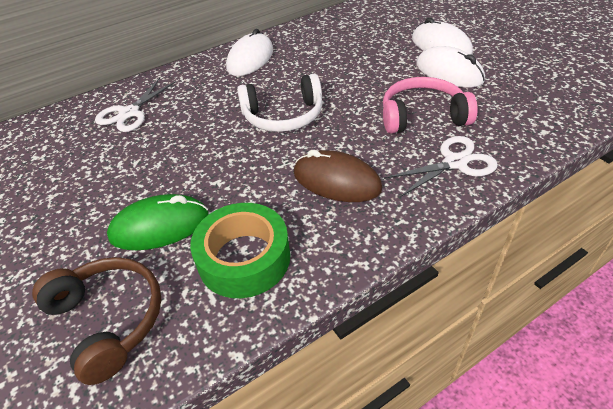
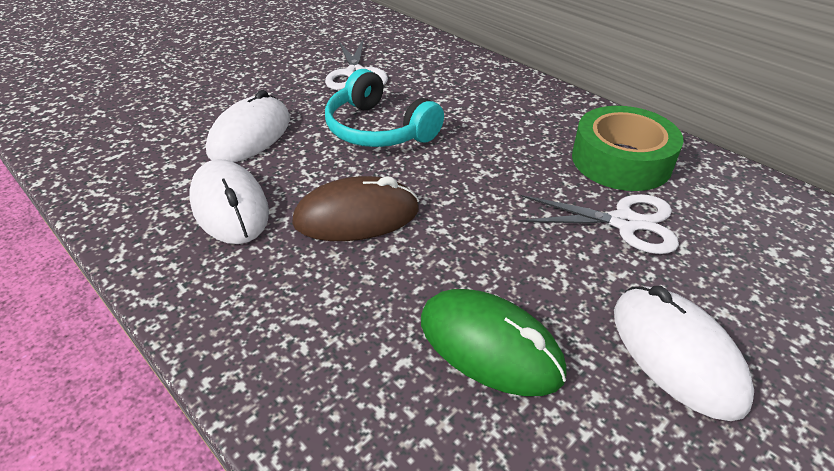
brown headphones: [32,257,162,385] = 1 -> none = 0
pink headphones: [383,77,478,134] = 1 -> none = 0
turquoise headphones: none = 0 -> [325,69,444,147] = 1
white headphones: [237,74,322,132] = 1 -> none = 0

